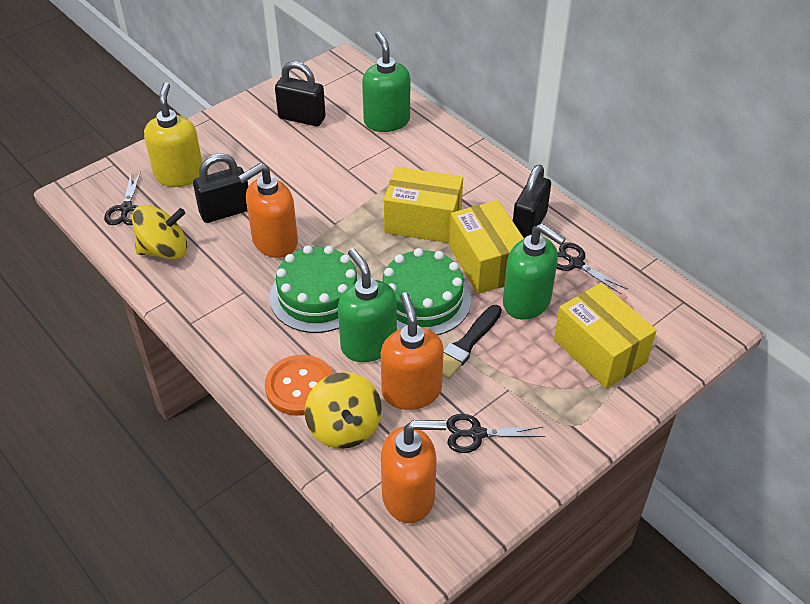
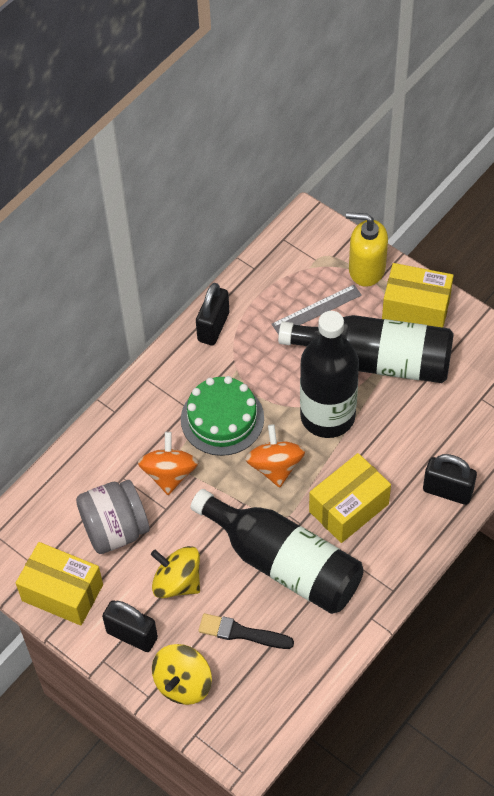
black bottle: none = 0 -> [191,489,364,614] [278,315,454,383] [300,311,359,438] = 3
black scissors: [104,171,141,225] [446,414,545,453] [556,242,627,295] = 3 -> none = 0
green cake: [269,245,361,333] [381,248,471,335] = 2 -> [181,376,264,456] = 1
green soap dispenser: [338,248,397,362] [362,32,410,132] [503,223,566,320] = 3 -> none = 0
grey jar: none = 0 -> [76,480,150,554] = 1
grey ruler: none = 0 -> [272,285,362,335] = 1
orange button: [265,355,334,416] = 1 -> none = 0
orange soap dispenser: [238,163,298,258] [381,292,444,410] [381,420,446,523] = 3 -> none = 0
orange spinning top: none = 0 -> [138,432,198,495] [245,424,305,488] = 2

